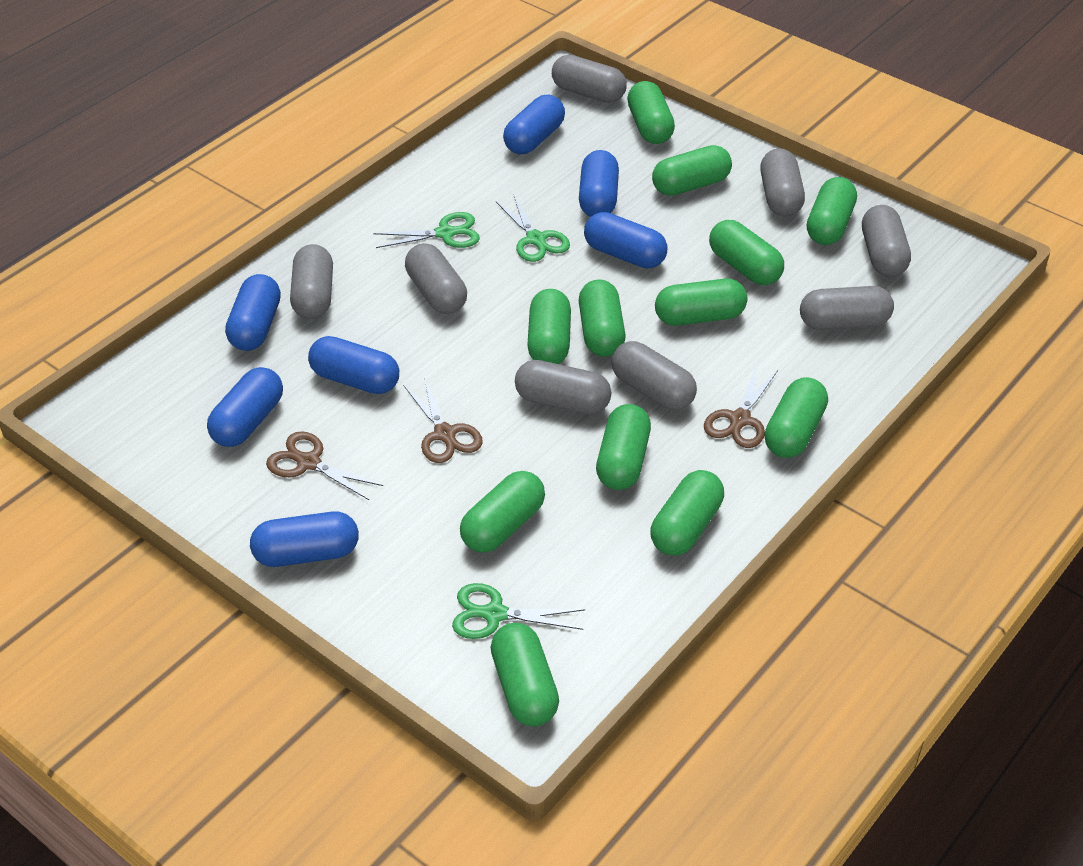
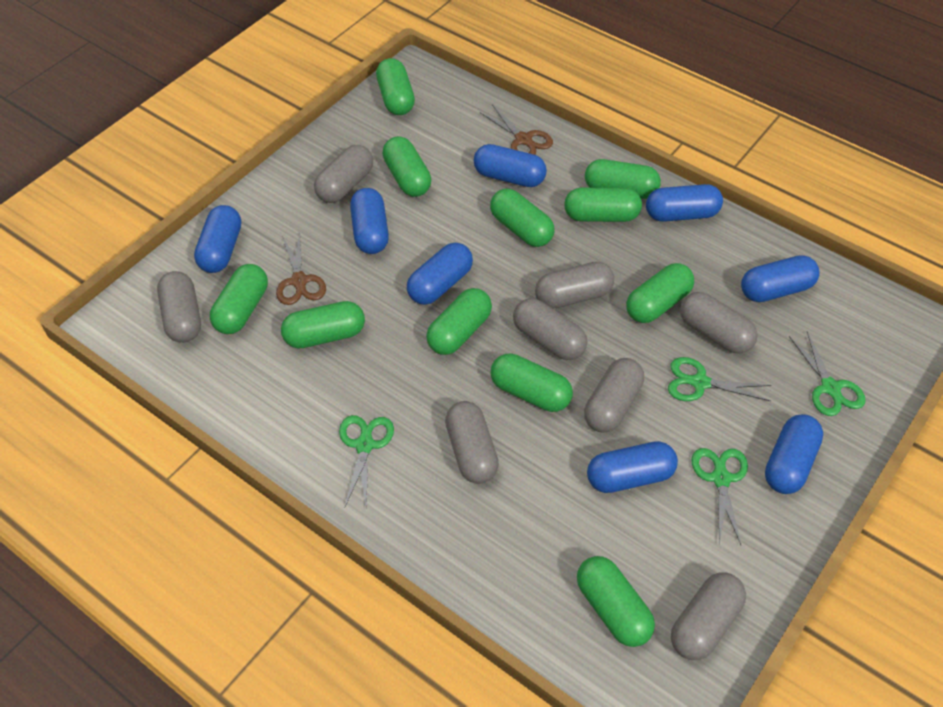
blue capsule: [207,367,283,447] [225,274,281,351] [250,512,359,567] [308,336,399,394] [503,95,565,154] [579,150,619,217] [584,212,667,269] = 7 -> [194,205,241,273] [350,188,389,254] [407,242,473,305] [474,144,547,187] [587,441,678,493] [646,184,723,222] [741,255,820,302] [765,414,823,494] = 8
brown scissors: [266,431,383,500] [404,378,483,463] [704,365,778,448] = 3 -> [276,232,326,305] [480,105,553,155] = 2
green capsule: [460,471,545,553] [491,623,559,727] [527,289,571,364] [579,279,625,357] [596,404,651,490] [627,81,675,144] [650,470,724,556] [652,145,732,196] [655,278,747,326] [709,220,784,285] [764,377,828,458] [807,177,857,245] = 12 -> [210,264,268,334] [281,301,365,349] [376,58,415,115] [383,136,431,197] [426,288,492,355] [490,189,554,247] [491,353,573,412] [564,188,642,222] [577,556,655,647] [585,159,661,199] [626,263,694,323] = 11
green scissors: [373,212,480,248] [452,583,585,639] [496,196,570,262] = 3 -> [339,415,394,506] [668,357,771,401] [692,448,748,545] [789,331,866,416] = 4

